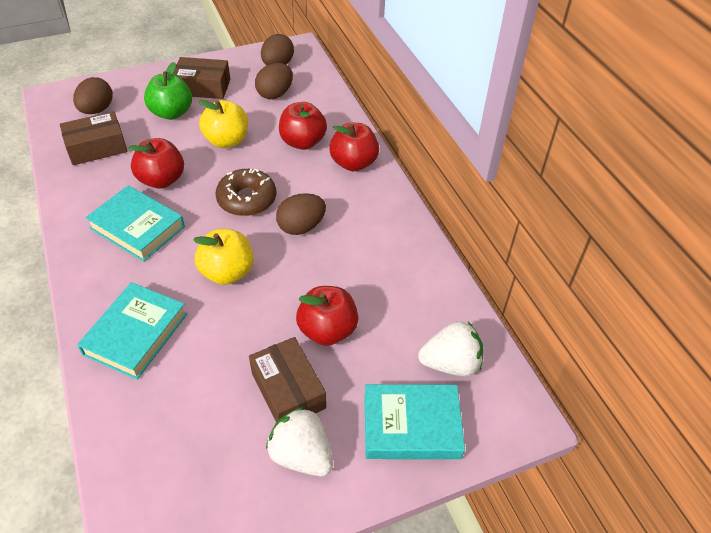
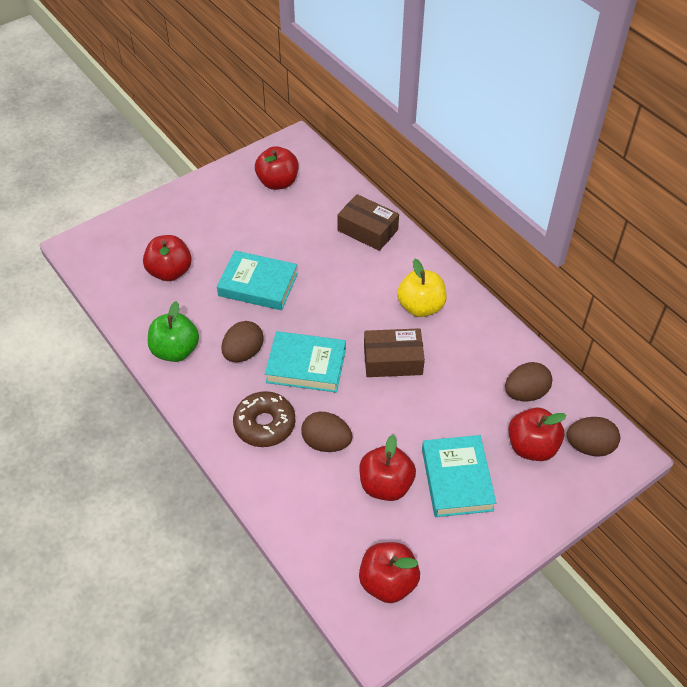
brown box: [60,111,127,165] [174,57,230,99] [249,337,326,422] = 3 -> [337,194,399,251] [364,328,425,377] = 2
red apple: [128,138,184,189] [279,102,327,150] [296,286,359,346] [329,123,379,171] = 4 -> [143,235,192,281] [255,146,298,190] [359,435,416,501] [359,542,420,603] [508,408,567,461] = 5
white strawberry: [266,407,333,476] [418,321,483,376] = 2 -> none = 0
yellow apple: [193,229,254,285] [198,100,248,148] = 2 -> [397,259,447,317] = 1

